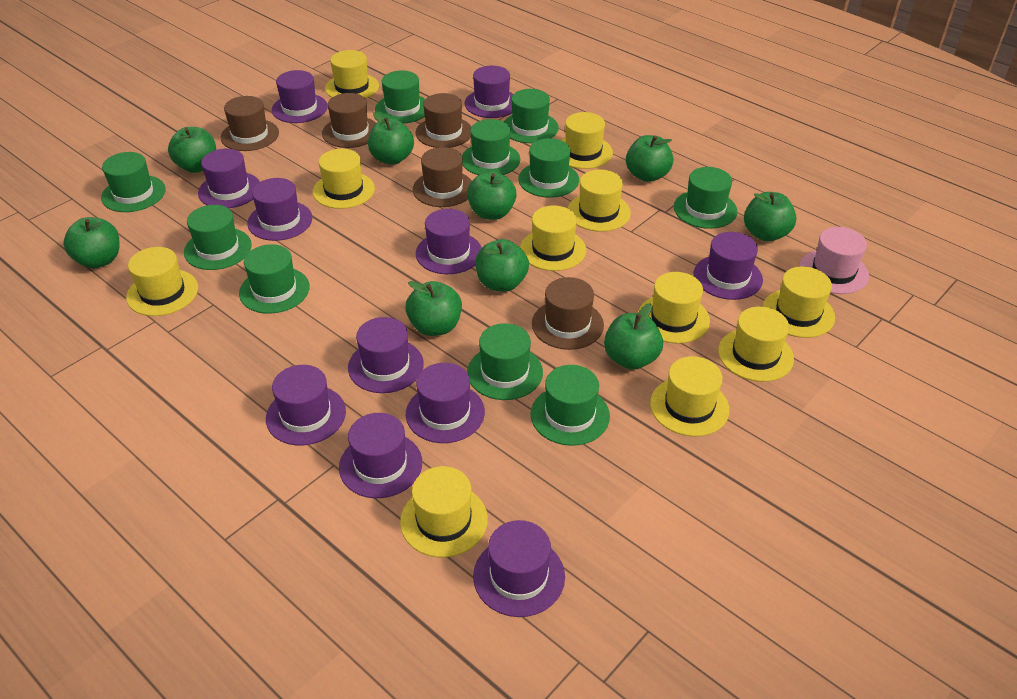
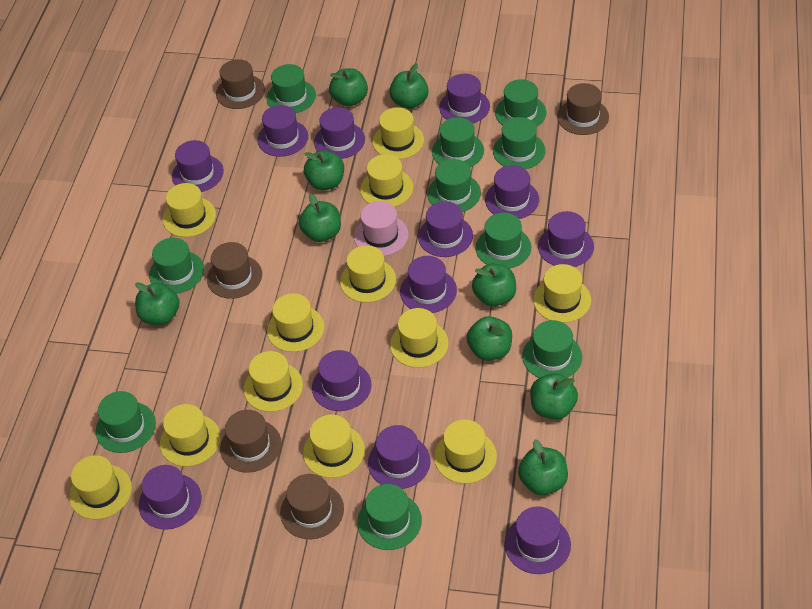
purple hat: [198,148,260,208] [247,178,312,241] [266,365,346,445] [272,70,328,123] [339,413,422,498] [348,317,424,393] [406,363,485,443] [416,209,481,274] [464,66,513,118] [473,520,565,617] [694,232,763,300] = 11 -> [139,465,201,530] [172,140,224,192] [257,105,308,157] [312,350,372,411] [314,107,365,159] [368,425,431,489] [400,256,457,313] [418,201,473,257] [439,74,490,124] [485,165,539,219] [505,506,571,574] [538,211,594,267] = 12
yellow hat: [126,247,198,316] [313,149,375,209] [325,50,379,99] [400,466,488,557] [520,205,586,271] [561,112,613,169] [568,170,631,232] [638,272,710,344] [650,356,729,437] [718,307,794,382] [762,266,835,338] = 11 -> [69,455,132,519] [160,404,221,467] [163,183,216,237] [244,351,303,412] [267,293,324,352] [303,415,365,478] [340,245,396,303] [360,154,413,207] [373,107,424,159] [390,308,449,368] [434,419,497,484] [533,264,591,323] = 12

